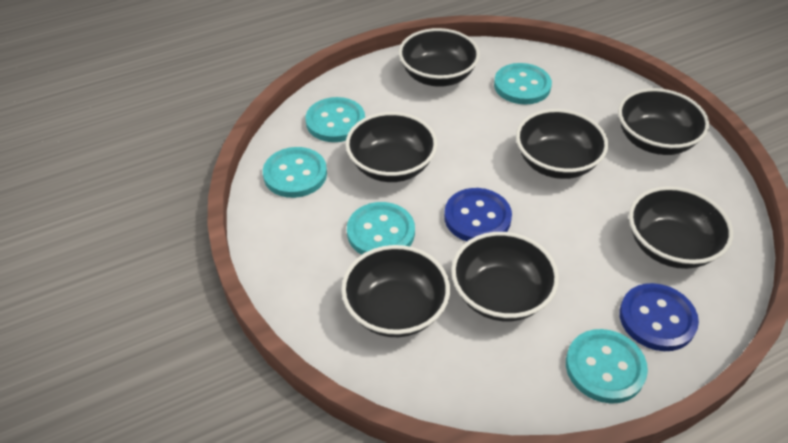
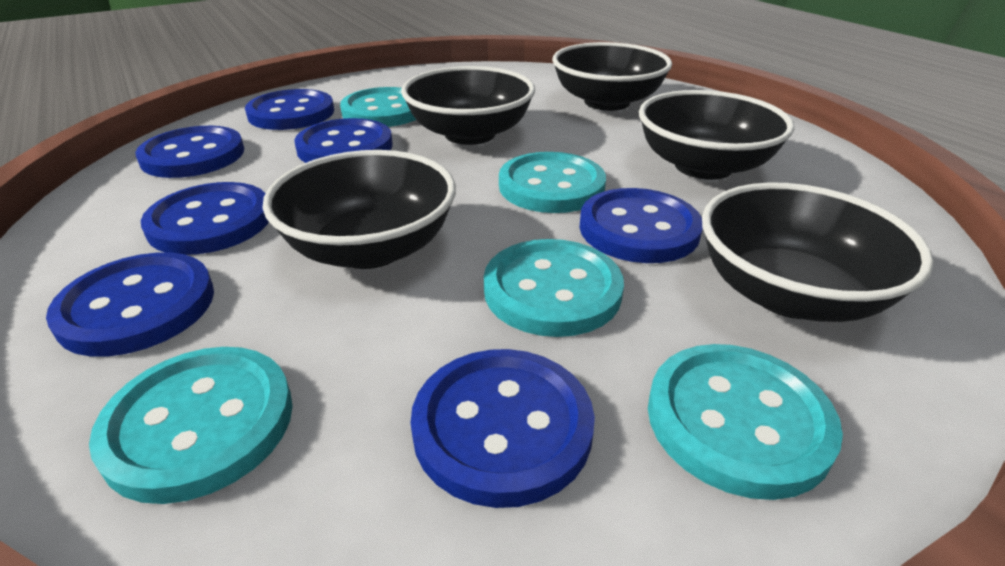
black bowl: [341,245,450,337] [346,112,437,182] [399,28,480,87] [451,232,559,321] [516,109,608,179] [618,88,709,155] [629,186,733,269] = 7 -> [263,150,456,269] [401,66,535,145] [552,42,672,111] [639,90,794,180] [702,182,934,322] = 5
blue button: [444,188,512,241] [619,283,699,351] = 2 -> [46,253,214,357] [135,126,244,178] [141,182,269,255] [245,89,334,130] [294,118,393,163] [410,349,595,508] [579,188,703,263] = 7

